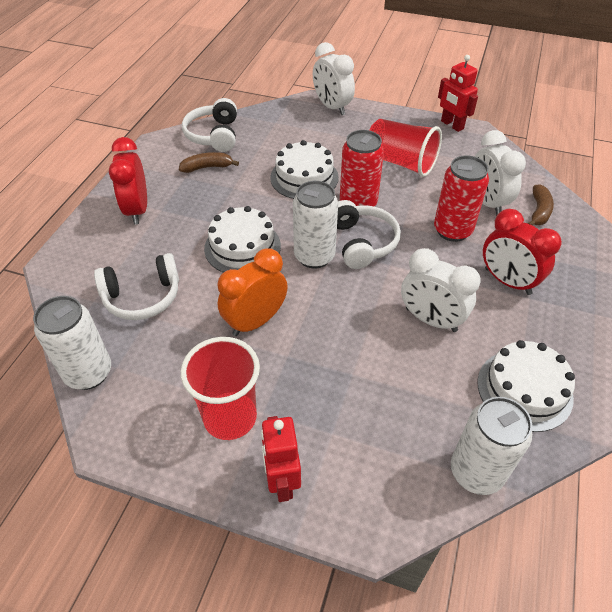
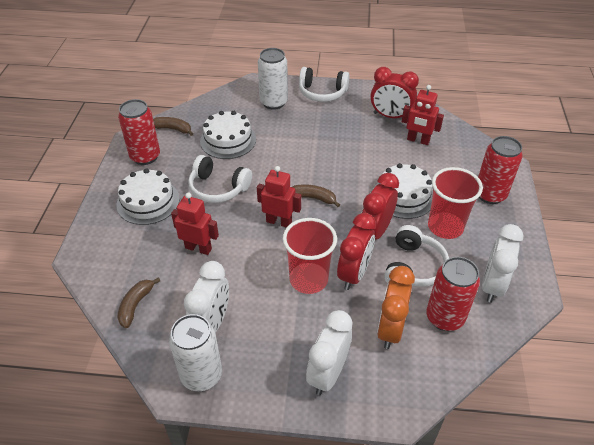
brown banana: [179,152,239,173] [528,184,554,225] = 2 -> [117,277,160,328] [153,117,193,136] [293,184,340,207] = 3
red can: [340,130,384,206] [434,155,489,242] = 2 -> [118,99,160,165] [426,257,480,331] [478,136,522,204] = 3
red clock: [109,137,147,225] [483,209,562,295] = 2 -> [337,213,376,290] [362,173,399,239] [371,67,419,118] = 3
red robot: [261,416,301,502] [438,55,478,132] = 2 -> [171,193,219,255] [257,166,301,228] [402,85,444,145] = 3
white can: [33,296,111,390] [293,181,338,269] [451,397,532,495] = 3 -> [169,314,222,391] [258,48,288,110] = 2

